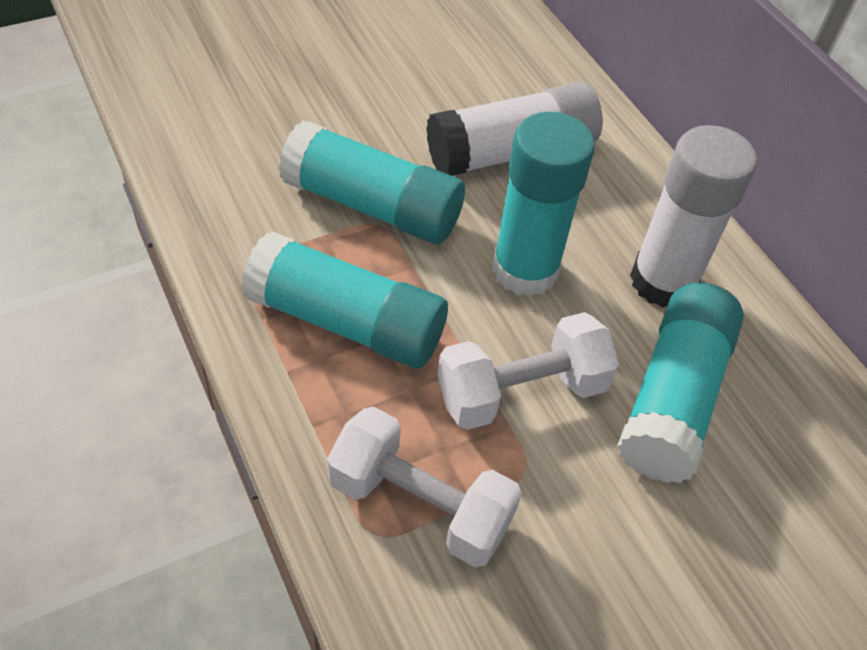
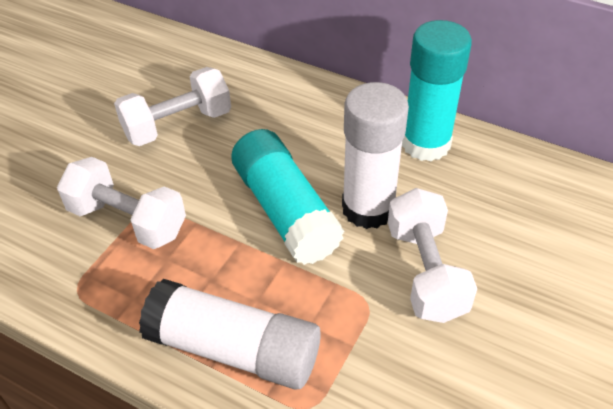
turquoise glue stick: [241,232,448,369] [279,120,465,244] [492,112,595,297] [617,283,744,483] = 4 -> [231,129,344,265] [402,20,472,161] = 2
white dumbbell: [327,406,522,567] [437,312,619,430] = 2 -> [57,157,186,249] [114,67,231,146] [388,188,477,323] = 3

